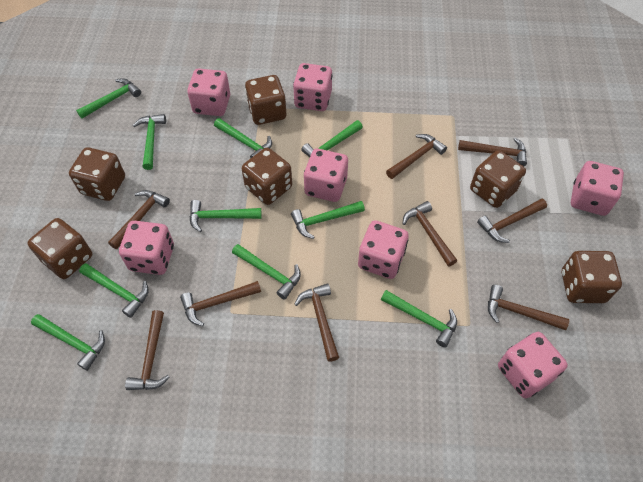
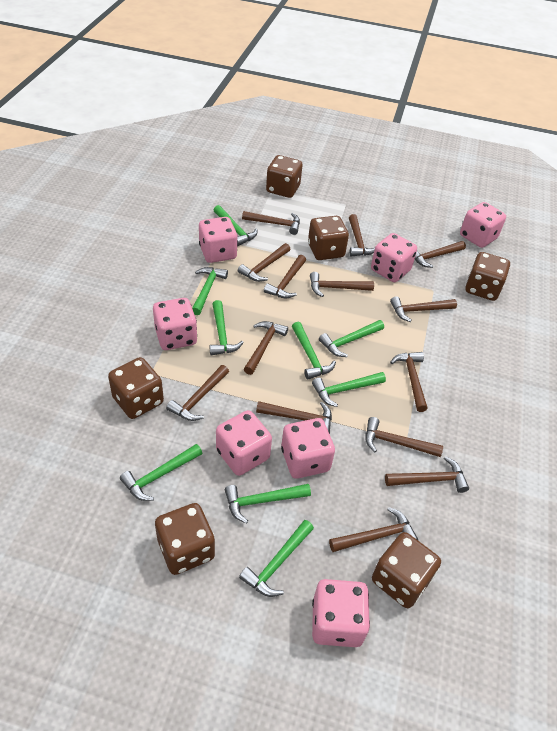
brown hammer: [108,190,170,249] [125,310,170,390] [180,281,261,326] [295,283,339,362] [386,134,447,179] [402,201,457,266] [458,138,527,166] [477,198,547,243] [488,285,569,330] = 9 -> [166,365,229,421] [238,243,290,282] [242,211,300,235] [244,321,288,375] [256,401,332,434] [264,255,306,298] [310,272,374,297] [329,507,418,552] [349,214,375,256] [365,417,443,457] [385,456,469,493] [390,296,457,322] [390,352,428,412] [414,241,466,268] = 14
green hammer: [31,314,105,371] [76,78,141,119] [79,263,148,318] [133,114,166,170] [189,200,262,232] [214,118,272,158] [232,244,301,300] [291,201,365,239] [301,120,363,157] [381,290,457,347] = 10 -> [120,444,202,501] [192,267,228,315] [209,300,244,355] [214,205,257,246] [225,484,311,523] [239,520,314,597] [292,322,336,380] [312,372,386,407] [319,320,384,357] = 9

